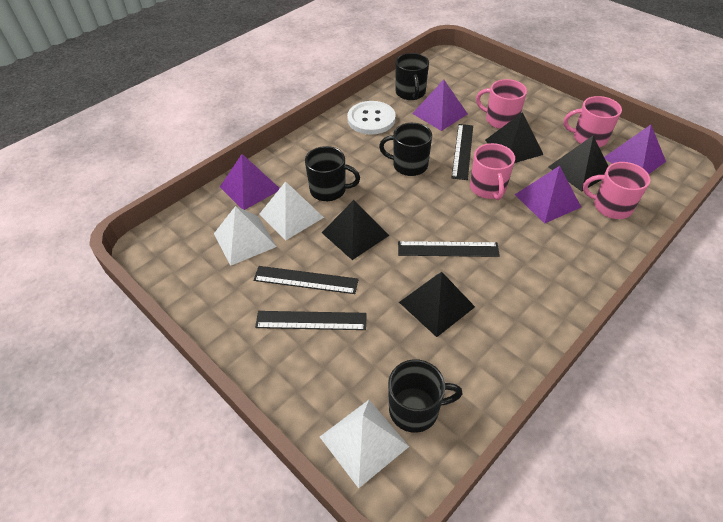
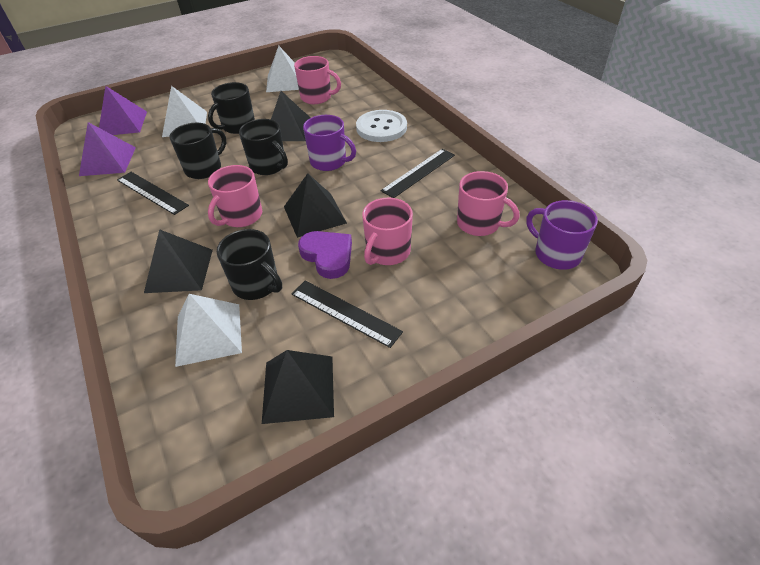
black ruler: [253,266,359,294] [255,311,367,330] [398,241,500,257] [452,124,473,180] = 4 -> [117,172,189,215] [292,281,403,348] [381,149,455,198] = 3
purple heart: none = 0 -> [298,231,352,279] = 1
purple mug: none = 0 -> [303,115,356,171] [526,200,598,270] = 2
purple pyramid: [220,154,280,210] [412,79,468,131] [515,166,581,224] [604,125,666,174] = 4 -> [79,122,136,176] [99,86,147,135] = 2

